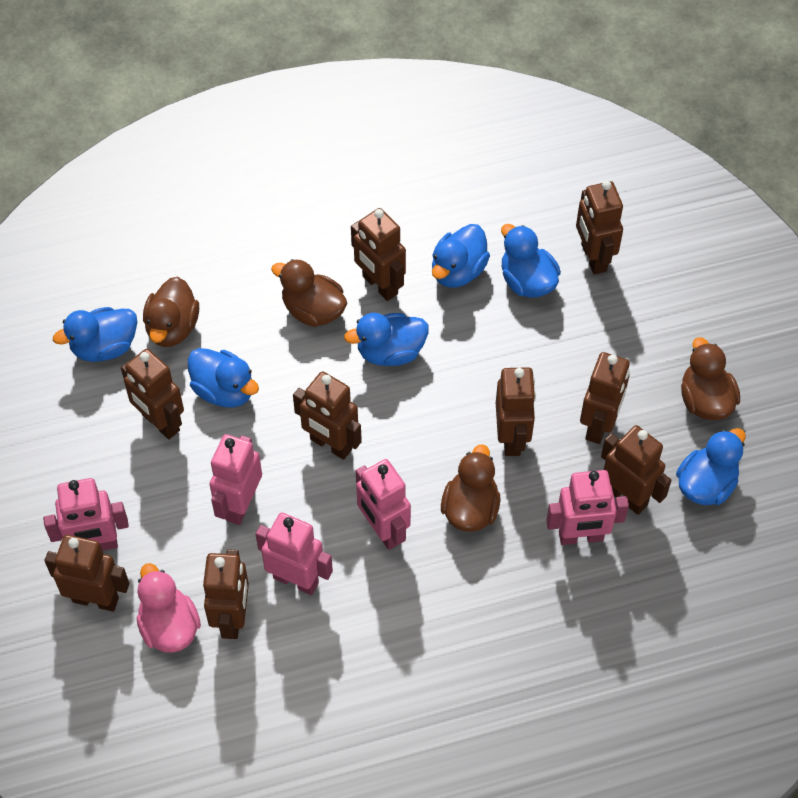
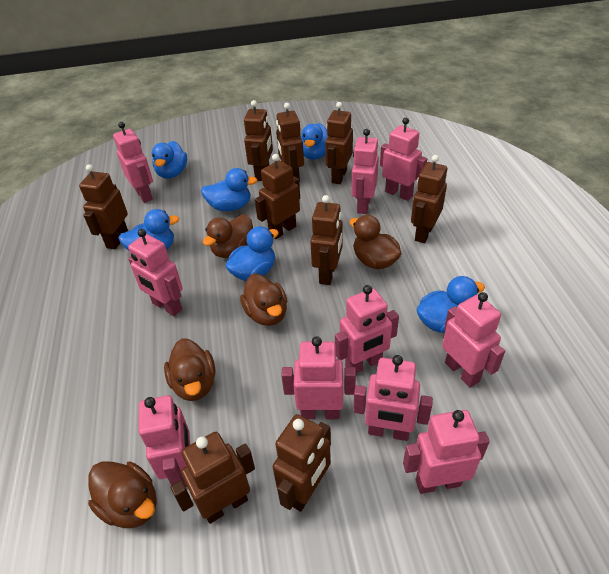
brown duck: [143,277,199,347] [271,259,347,327] [441,444,501,532] [681,337,740,420] = 4 -> [88,461,157,528] [164,338,215,401] [203,215,253,258] [240,274,287,326] [349,215,401,269] = 5
pink duck: [137,563,201,653] = 1 -> none = 0
pink robot: [43,478,129,551] [209,434,262,525] [256,512,333,595] [356,459,411,550] [546,470,629,545] = 5 -> [113,122,153,203] [128,229,183,316] [139,395,190,487] [281,336,356,419] [335,285,399,373] [351,129,379,214] [354,355,433,441] [380,118,427,201] [403,410,490,494] [442,292,505,387] = 10

